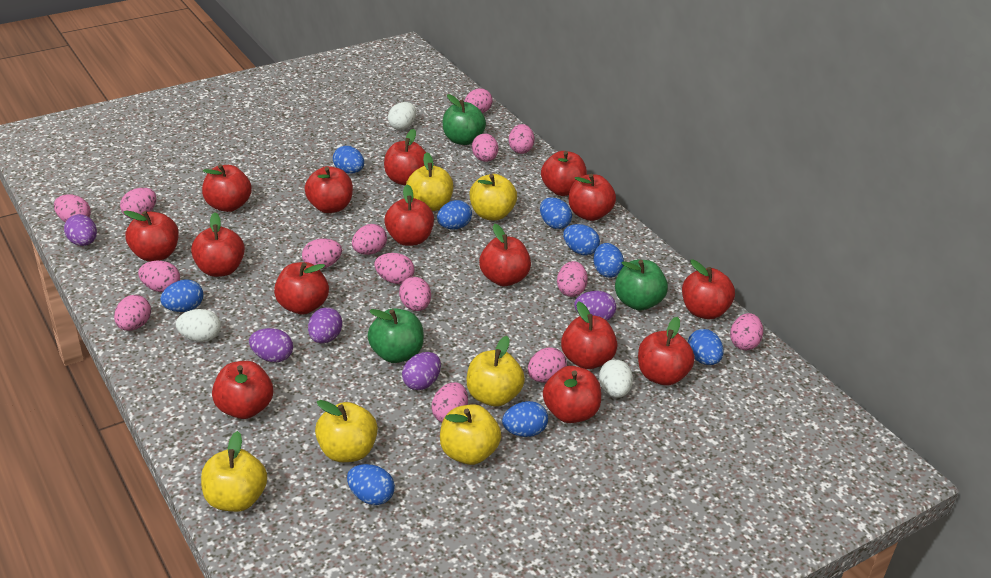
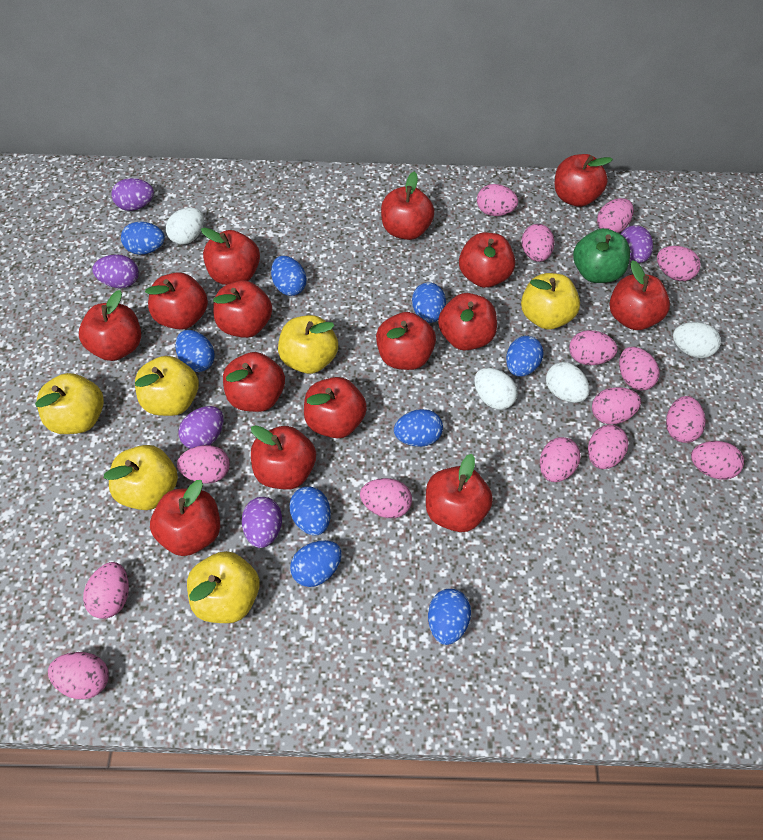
green apple: [367,308,424,363] [443,94,486,145] [615,260,668,311] = 3 -> [573,228,630,283] = 1
white egg: [176,309,221,342] [388,102,416,130] [599,359,633,398] = 3 -> [166,207,204,245] [474,368,518,410] [546,362,590,403] [673,322,721,358] = 4

